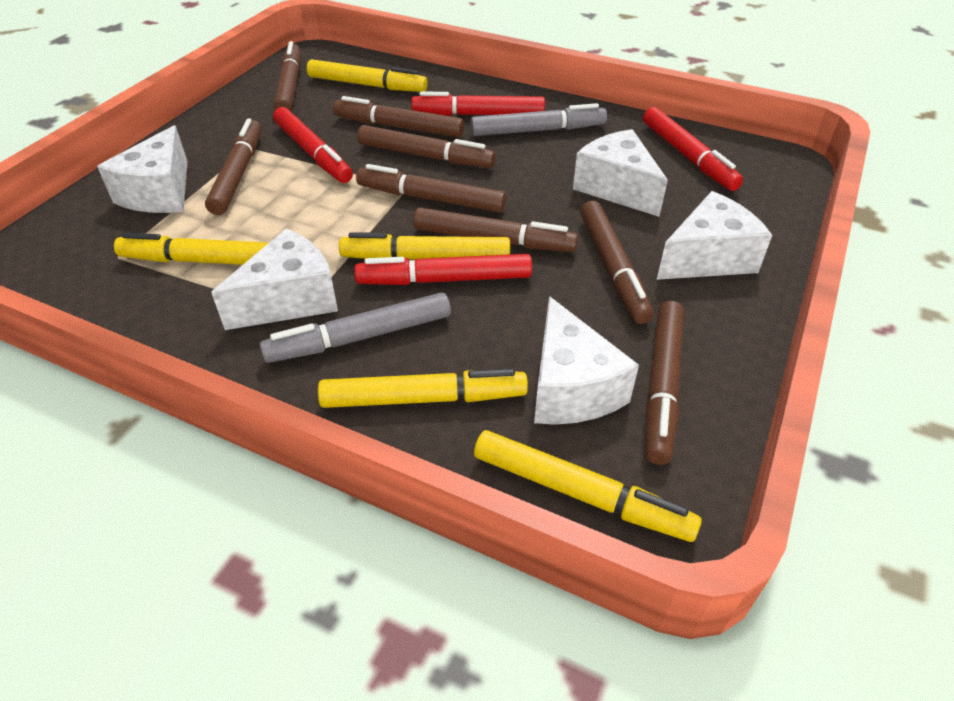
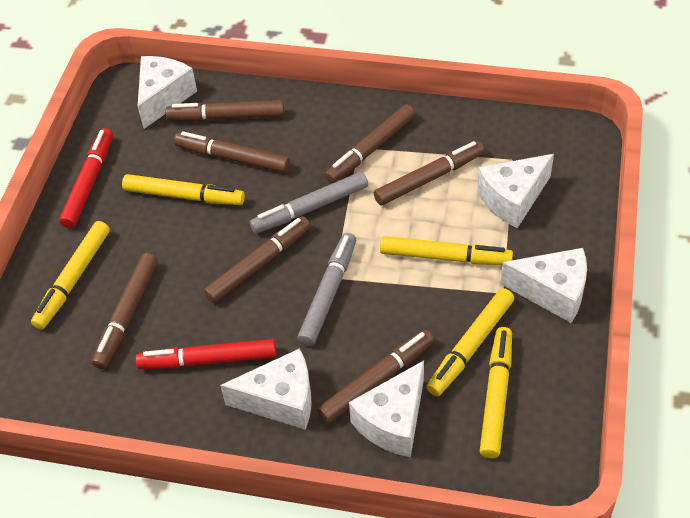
brown marker: [205,118,262,215] [274,41,300,111] [333,96,464,137] [356,164,506,213] [357,125,496,168] [413,207,578,252] [580,201,654,324] [646,301,684,465] = 8 -> [92,253,158,369] [166,100,284,121] [174,131,290,173] [203,216,311,303] [317,330,434,423] [325,104,415,183] [374,141,484,206] = 7
red marker: [273,107,353,183] [354,254,532,285] [411,91,545,116] [643,107,743,191] = 4 -> [59,128,113,228] [136,339,276,369] = 2

